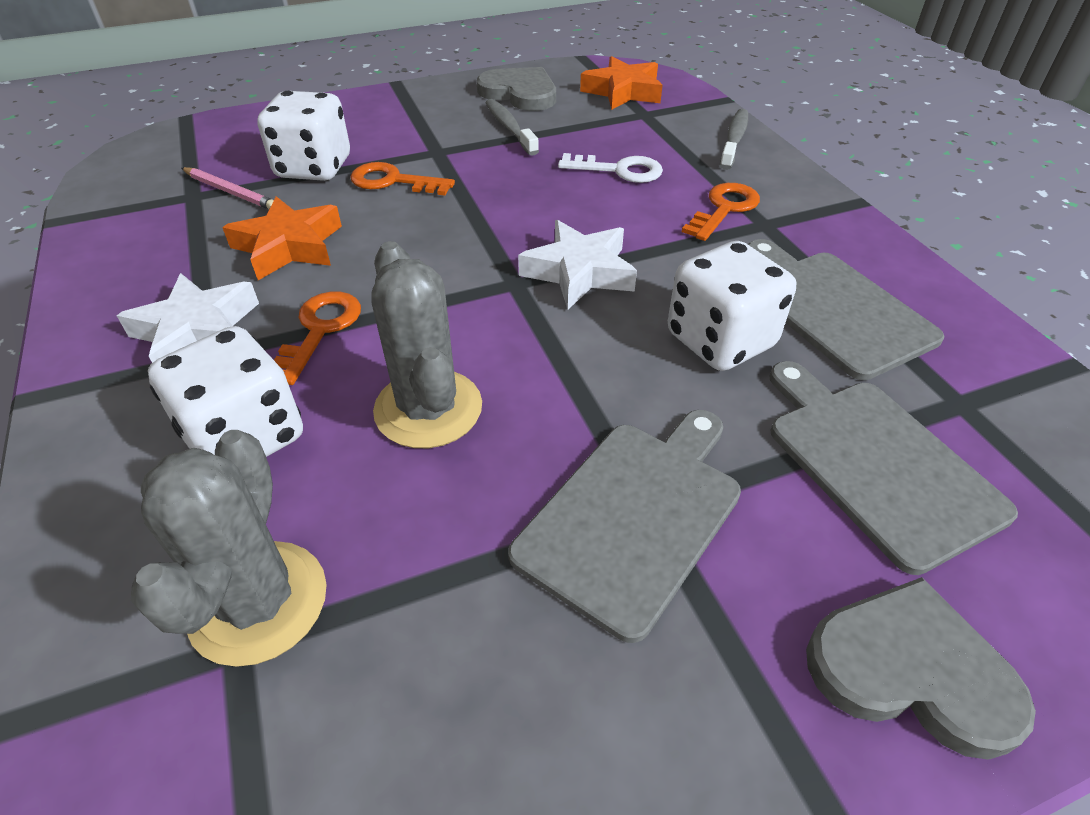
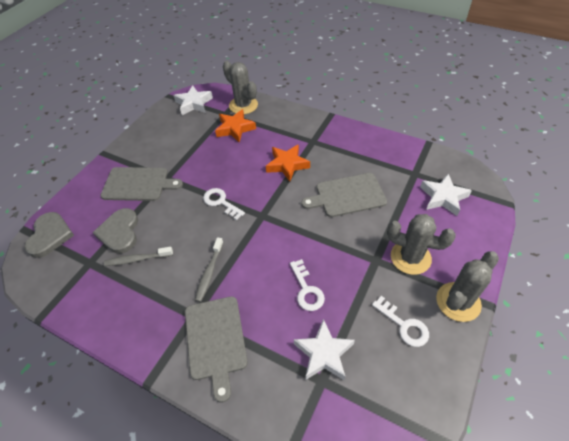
grey cactus: [131,430,327,667] [371,241,482,448] = 2 -> [223,61,258,114] [387,214,456,275] [436,251,499,322] = 3
orange key: [274,292,361,385] [350,162,455,196] [682,183,760,241] = 3 -> none = 0
pink pencil: [182,167,274,210] = 1 -> none = 0
white dice: [148,326,303,457] [257,91,350,181] [668,241,796,371] = 3 -> none = 0
white key: [558,153,663,183] = 1 -> [203,188,245,220] [290,259,325,311] [372,296,429,347] = 3
white star: [117,273,259,363] [518,220,637,310] = 2 -> [174,85,213,115] [294,319,355,381] [420,174,472,216] = 3

